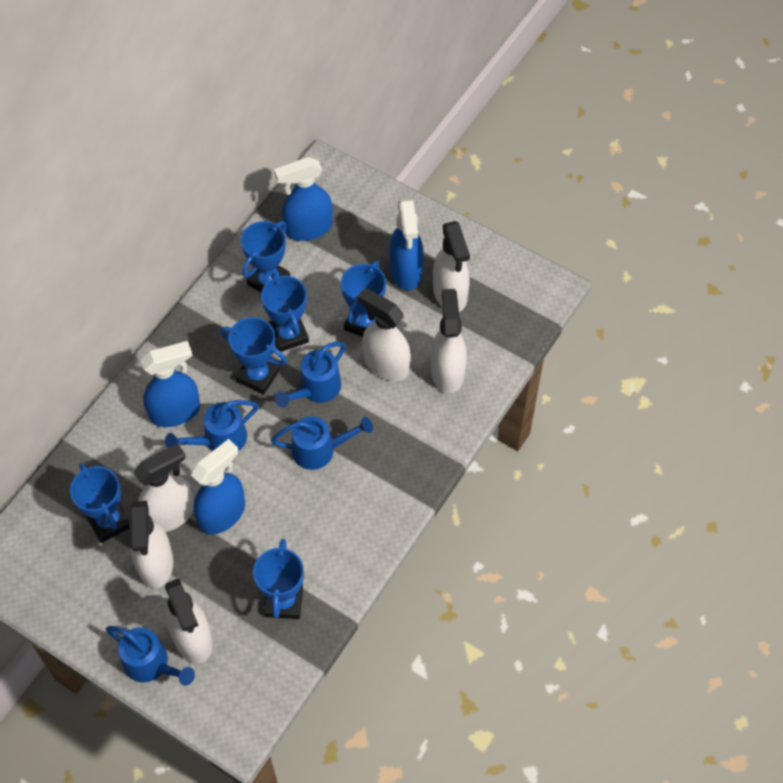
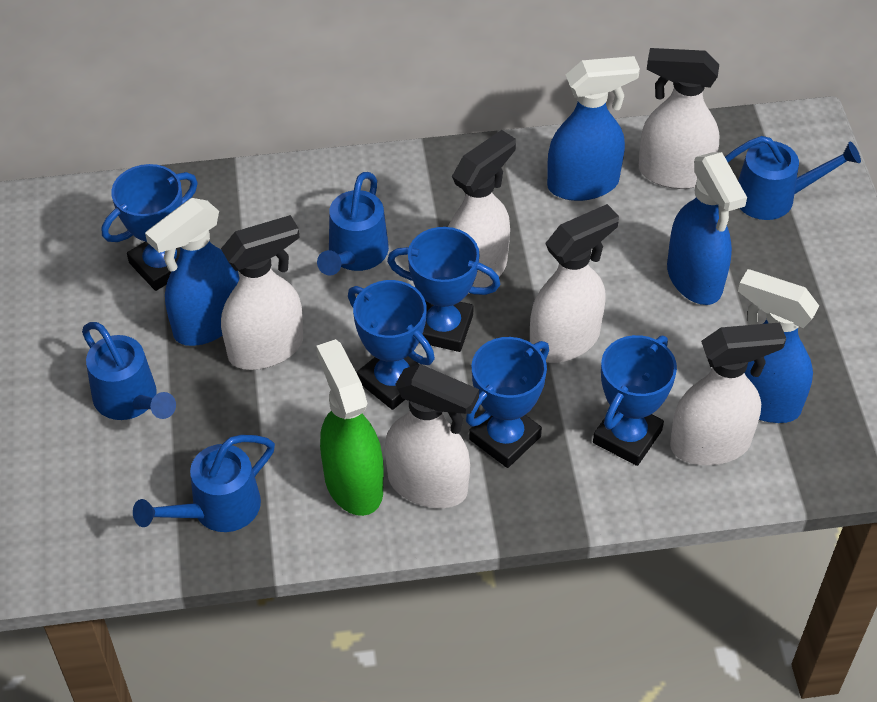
blue trophy: [70,463,130,543] [220,317,287,394] [241,221,290,292] [253,539,304,619] [261,273,309,352] [341,261,386,337] = 6 -> [102,164,198,291] [348,280,435,410] [387,227,500,352] [466,337,549,468] [593,335,677,466] = 5
green spray bottle: none = 0 -> [316,339,384,516] = 1

